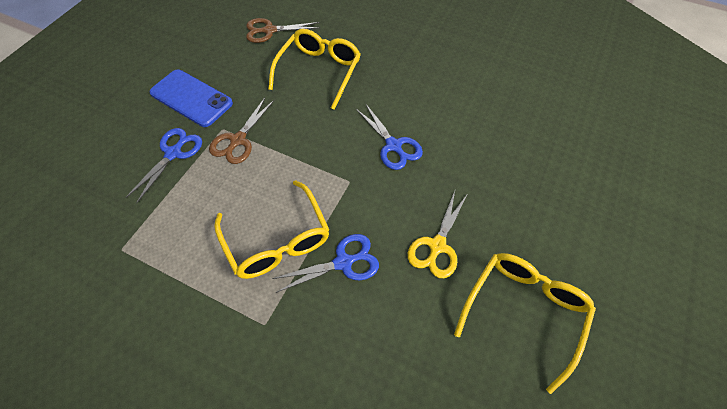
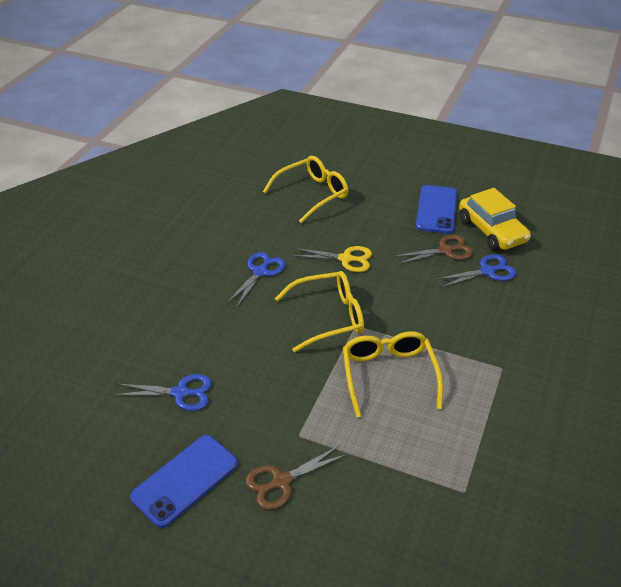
blue phone: [149,70,233,127] = 1 -> [130,435,238,528] [416,185,457,234] = 2
yellow car: none = 0 -> [459,188,531,250] = 1

